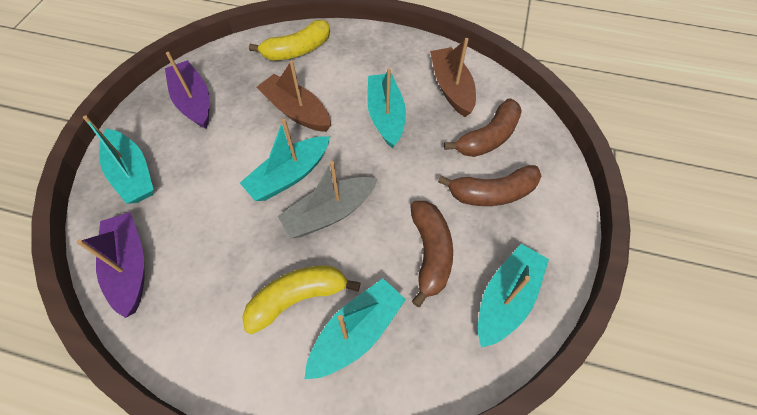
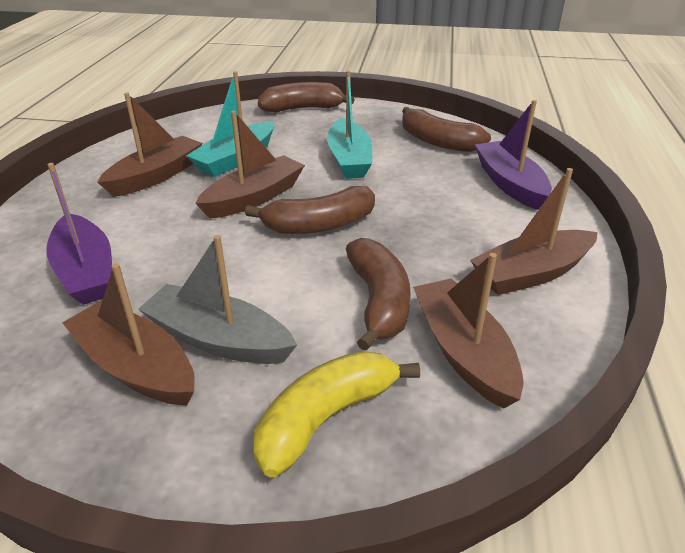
brown banana: [410,201,453,307] [438,165,541,206] [444,98,522,157] = 3 -> [245,186,375,234] [258,82,355,113] [346,238,411,351] [402,107,491,152] = 4
brown boat: [257,60,331,132] [430,38,476,117] = 2 -> [62,263,195,406] [98,92,203,197] [196,111,305,219] [413,253,524,409] [470,168,598,295] = 5
turquoise boat: [83,115,154,204] [240,119,330,201] [304,279,406,379] [367,68,406,149] [478,244,549,348] = 5 -> [186,71,274,177] [327,71,372,179] = 2
yellow banana: [242,265,360,334] [249,20,330,61] = 2 -> [254,351,420,477] = 1

